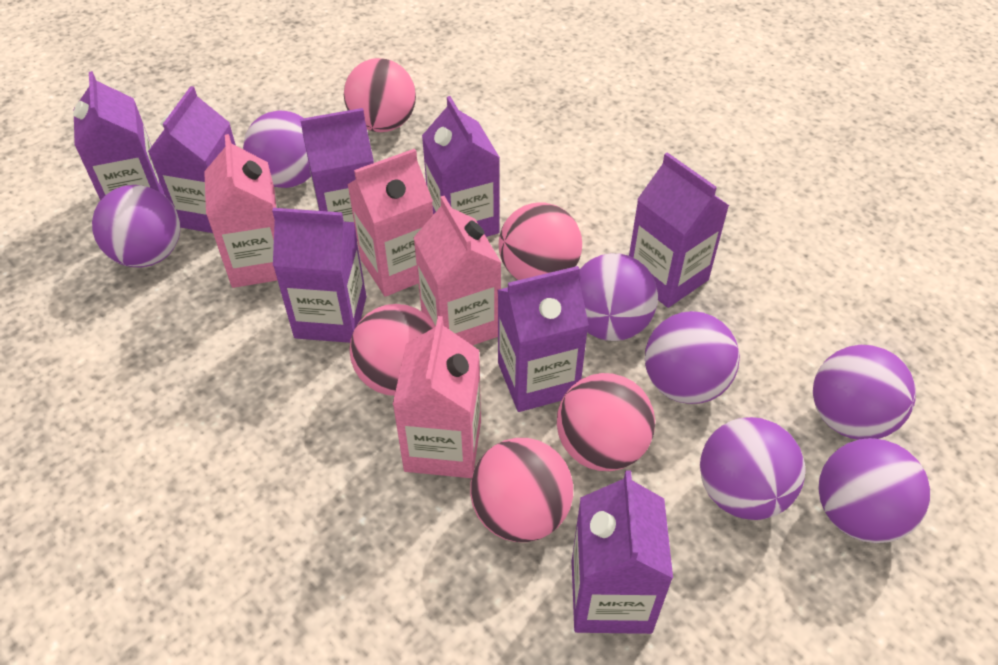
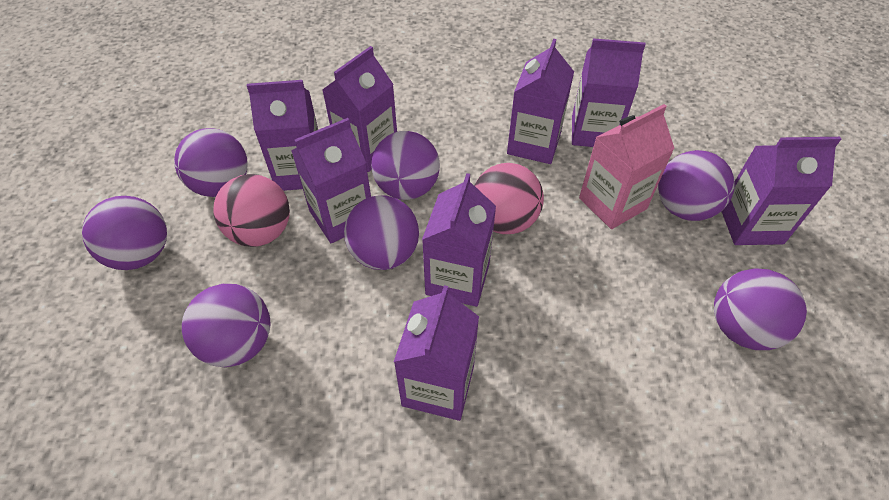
pink ball: [344,58,416,132] [350,304,436,396] [470,438,573,542] [499,202,582,280] [557,373,655,471] = 5 -> [213,174,290,247] [474,163,544,234] = 2
pink carton: [204,134,279,288] [347,149,433,297] [393,316,481,478] [413,196,501,346] = 4 -> [579,104,675,229] = 1

